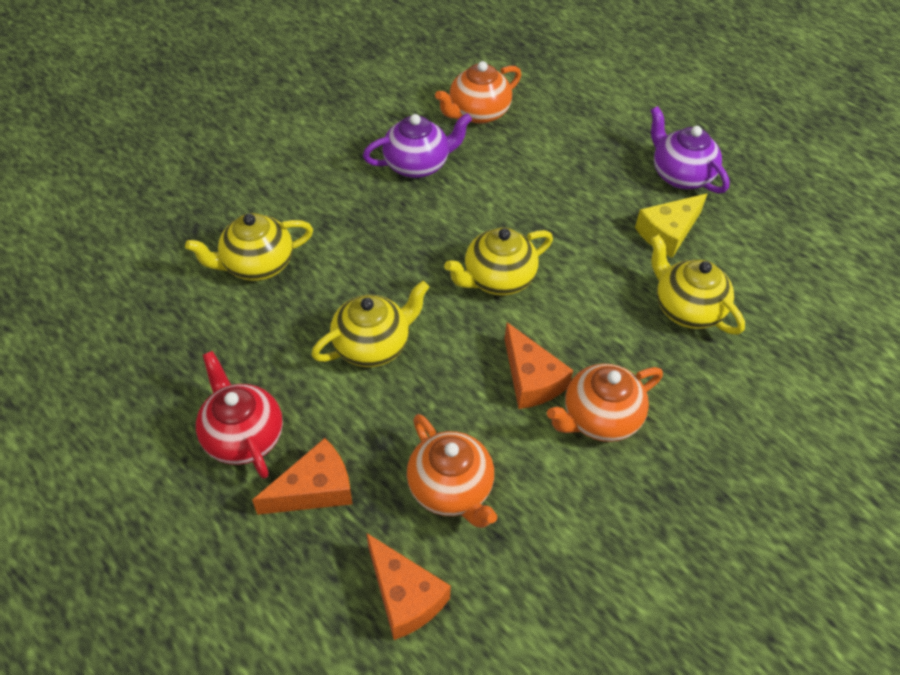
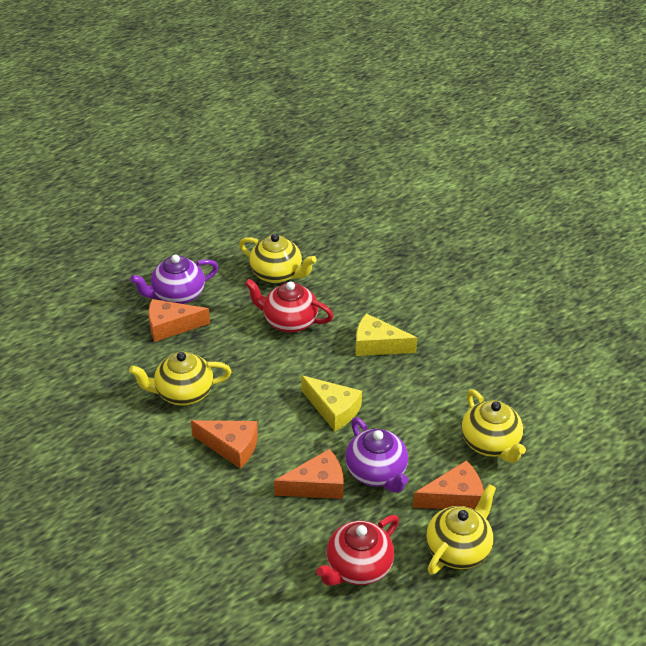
orange cheese: [252,438,352,515] [366,533,451,640] [505,322,573,409] = 3 -> [149,299,210,342] [191,420,258,469] [274,449,344,499] [413,460,484,509] = 4
orange teapot: [407,414,497,528] [435,61,521,124] [547,364,663,442] = 3 -> none = 0
red teapot: [196,351,283,479] = 1 -> [245,279,333,332] [316,515,399,586] = 2
yellow cheese: [635,193,707,258] = 1 -> [301,375,362,431] [355,313,417,356] = 2

